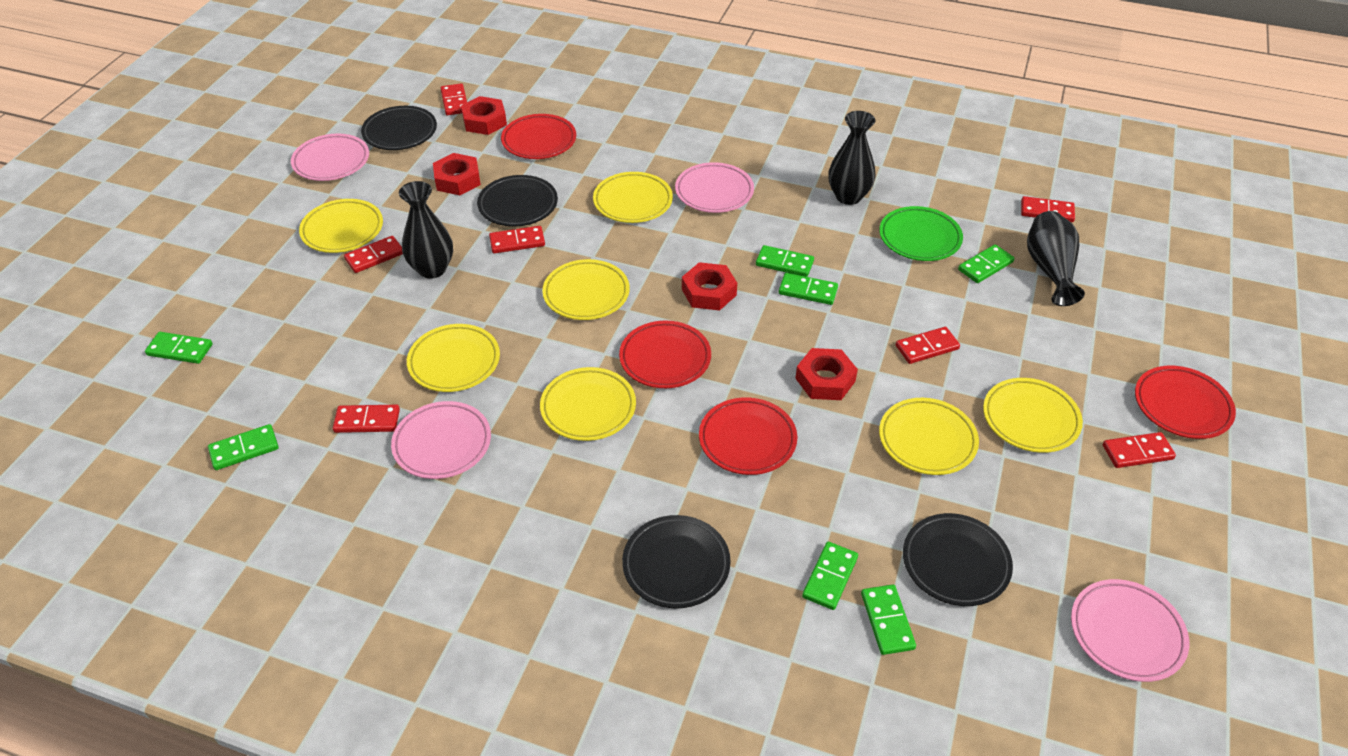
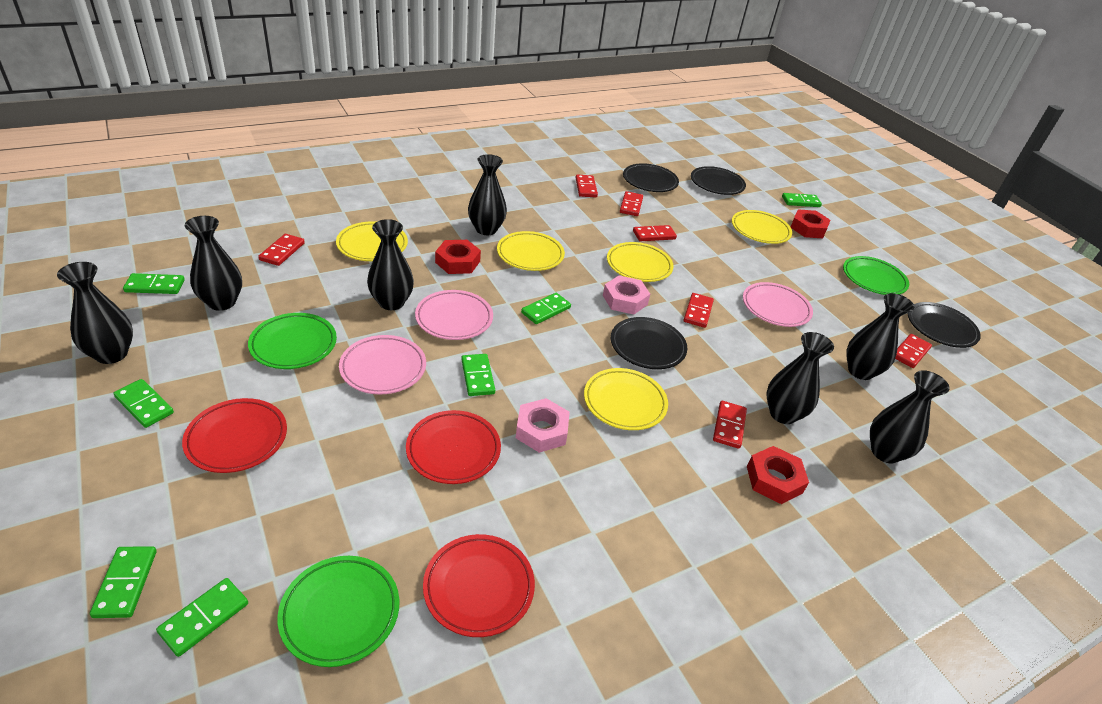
black vase: [399,181,453,279] [828,111,876,205] [1027,211,1085,306] = 3 -> [57,262,133,364] [185,216,242,311] [367,219,414,310] [468,154,507,235] [766,332,834,424] [846,293,914,380] [870,370,950,463] = 7
green plate: [879,206,963,261] = 1 -> [248,313,337,369] [277,556,399,667] [843,256,909,295] = 3
pink nut: none = 0 -> [516,398,570,453] [603,276,650,314] = 2
pink plate: [291,133,369,181] [391,401,491,479] [675,162,754,213] [1071,579,1189,682] = 4 -> [339,335,426,395] [415,290,493,340] [743,282,813,327] = 3
red nut: [433,153,481,195] [461,96,507,135] [682,262,737,310] [795,348,858,400] = 4 -> [435,240,481,274] [747,446,809,504] [791,209,831,238] = 3
red plate: [501,114,576,159] [619,321,711,388] [699,397,797,475] [1135,366,1236,439] = 4 -> [182,398,287,473] [406,410,501,484] [423,534,535,637] = 3
yellow plate: [299,199,383,253] [407,324,500,392] [540,367,636,441] [542,259,630,320] [593,172,673,223] [879,398,979,475] [983,378,1083,453] = 7 -> [336,221,408,261] [497,231,565,271] [584,368,668,430] [607,242,674,282] [732,210,792,244] = 5

